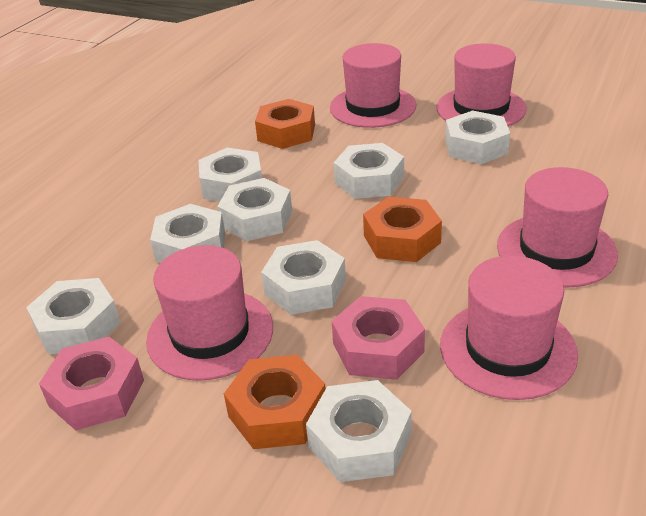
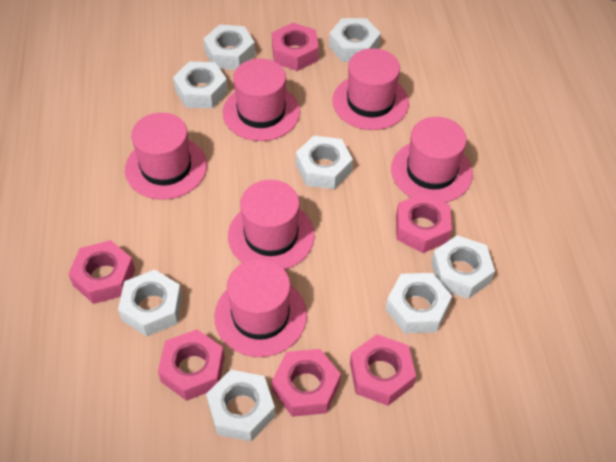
orange nut: [224,355,326,449] [255,99,315,149] [363,197,442,262] = 3 -> none = 0
pink hat: [146,245,273,381] [330,43,416,128] [437,43,527,126] [440,256,578,400] [497,167,618,287] = 5 -> [125,113,207,200] [214,259,307,357] [223,58,300,141] [228,180,315,270] [332,48,409,130] [391,117,473,203] = 6
pink nut: [39,337,144,430] [332,296,425,380] = 2 -> [68,240,135,304] [158,329,224,401] [272,23,319,71] [272,349,341,417] [350,334,416,406] [396,192,452,253] = 6

